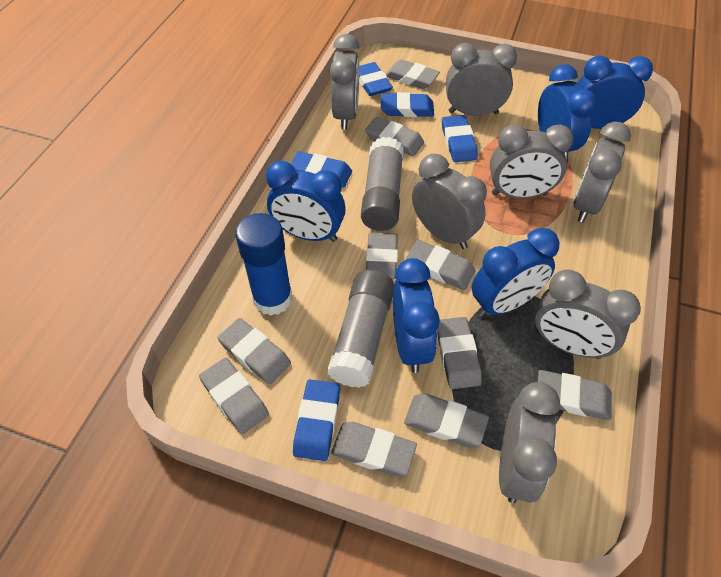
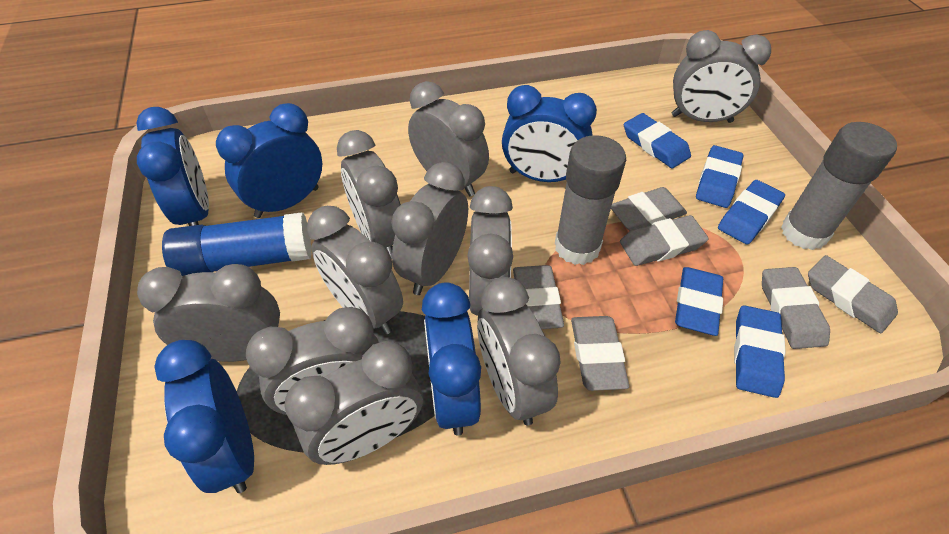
grey clock: [330,34,359,130] [412,154,487,249] [446,43,517,116] [490,125,573,199] [499,382,560,503] [535,269,641,359] [574,122,631,223] = 7 -> [137,264,280,362] [246,307,379,415] [285,341,423,465] [307,206,403,334] [337,130,401,258] [391,162,468,295] [408,81,489,196] [467,186,513,315] [477,277,561,425] [672,30,771,123] = 10
grey eraser: [199,358,269,434] [218,318,291,384] [331,422,417,477] [365,117,424,156] [366,232,398,279] [386,59,440,89] [404,393,489,447] [406,240,475,290] [437,317,482,389] [538,370,612,420] = 10 -> [513,265,564,329] [571,316,629,391] [611,187,687,231] [620,215,709,266] [762,267,830,349] [808,255,898,333] = 6

